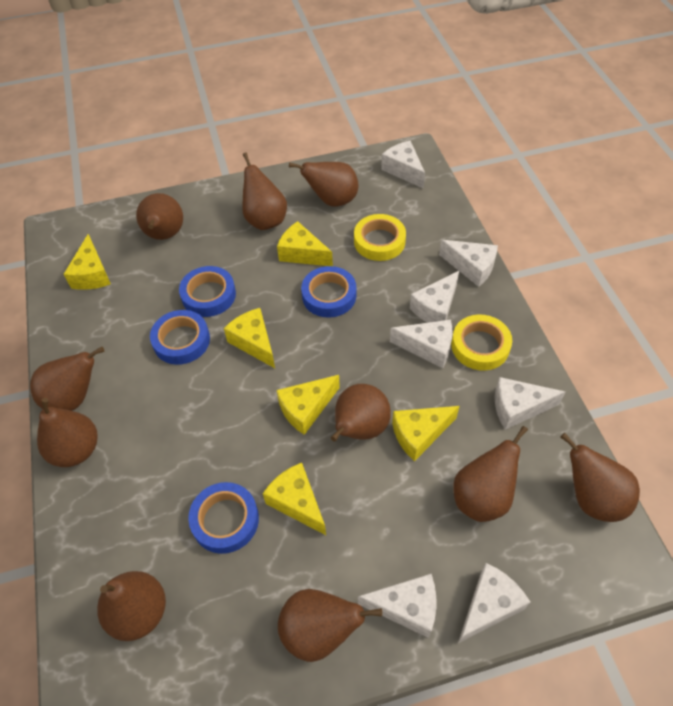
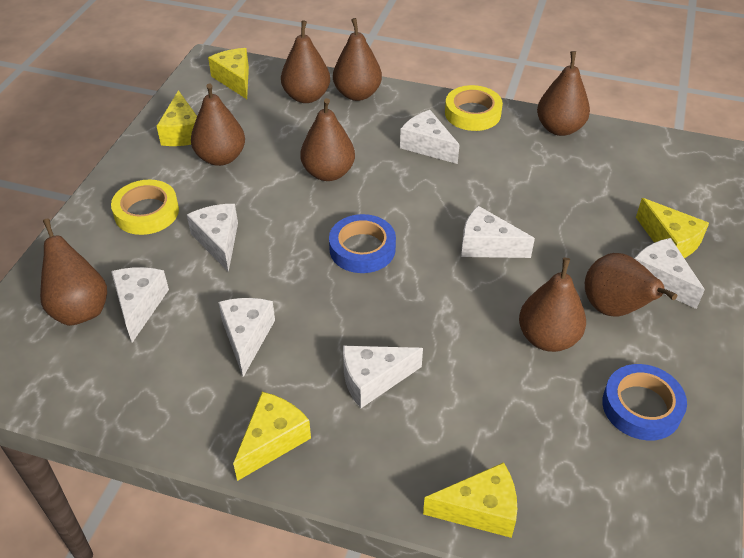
blue tape: [150,310,210,365] [179,266,236,317] [188,482,259,554] [301,266,356,318] = 4 -> [329,214,396,273] [602,364,687,441] = 2
brown pear: [30,347,104,411] [37,398,98,467] [97,571,166,641] [136,193,183,240] [242,153,287,230] [278,589,382,662] [289,162,358,207] [331,384,391,442] [454,426,528,522] [560,433,640,522] = 10 -> [40,219,107,326] [191,83,245,166] [281,20,330,103] [300,98,355,181] [333,18,382,101] [519,258,586,352] [537,51,590,136] [585,253,677,316] = 8
yellow cheese: [63,234,111,290] [224,308,275,368] [263,463,326,535] [277,221,333,266] [277,375,340,435] [392,406,459,461] = 6 -> [157,90,197,146] [208,48,249,99] [233,392,311,481] [423,462,517,538] [636,198,709,258] = 5

